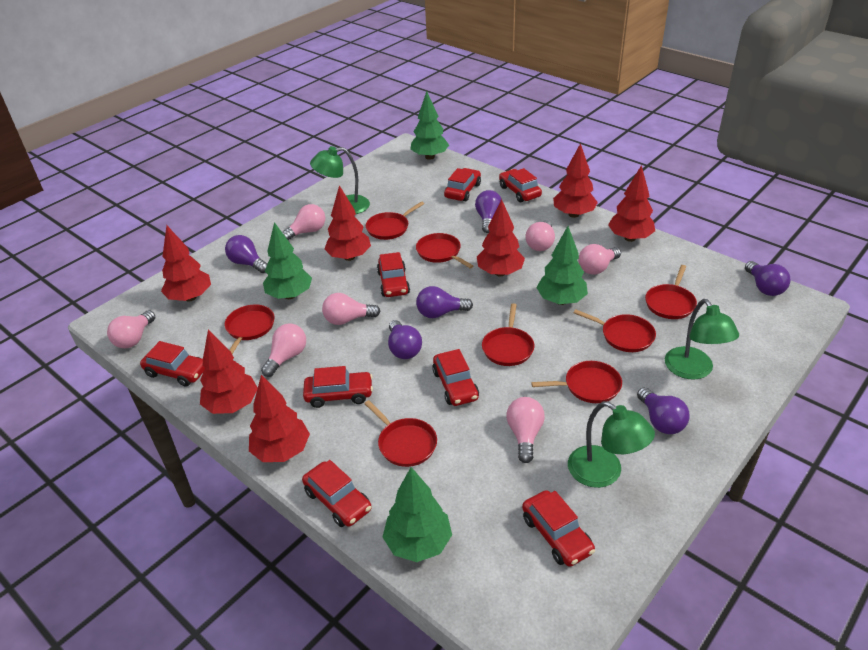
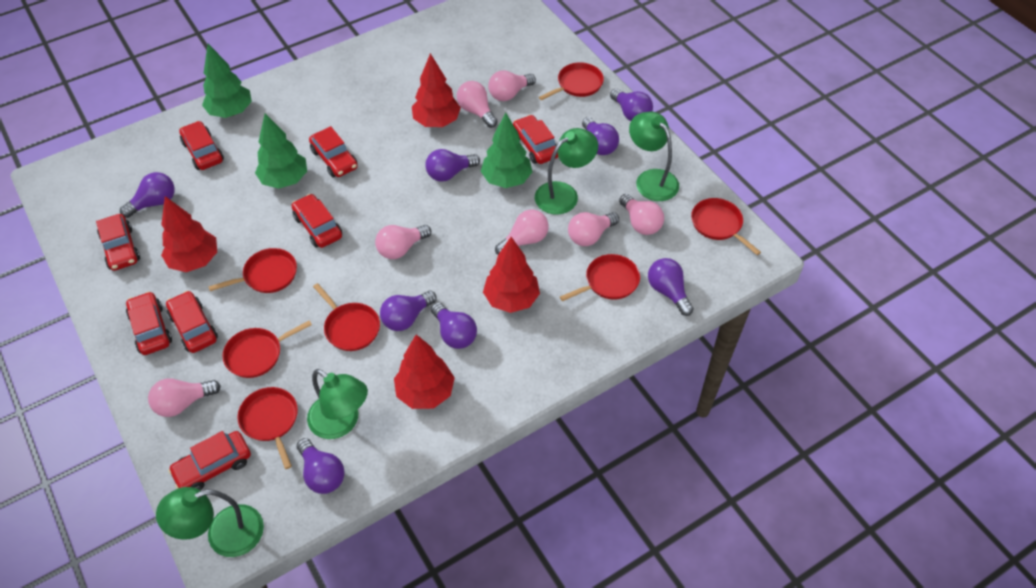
green lamp: [310,146,370,214] [568,401,655,488] [665,299,739,380] = 3 -> [156,487,264,557] [307,369,368,439] [535,128,598,215] [629,112,679,201] = 4
green tree: [263,222,312,299] [383,467,452,562] [410,91,449,160] [536,226,588,305] = 4 -> [202,44,252,118] [255,113,307,189] [481,113,532,188] = 3
purple light bulb: [225,235,267,273] [388,320,422,359] [416,286,473,318] [475,190,501,233] [637,387,690,434] [745,261,790,296] = 6 -> [120,172,175,218] [296,438,345,494] [380,291,437,331] [426,149,480,182] [431,302,477,349] [582,117,619,155] [610,89,653,121] [648,258,694,316] = 8
red pan: [225,304,275,354] [364,400,437,467] [366,201,424,240] [416,233,473,268] [482,303,534,366] [531,361,622,403] [574,309,656,352] [645,265,697,319] = 8 -> [208,248,297,293] [222,320,312,378] [238,387,298,469] [313,283,380,351] [539,62,604,100] [560,254,640,301] [691,198,761,255] = 7
red tree: [161,226,211,302] [200,330,258,414] [249,375,310,462] [324,185,371,261] [477,199,525,276] [553,143,598,218] [608,165,655,242] = 7 -> [161,196,217,272] [394,334,455,409] [412,53,461,127] [483,237,540,313] = 4

